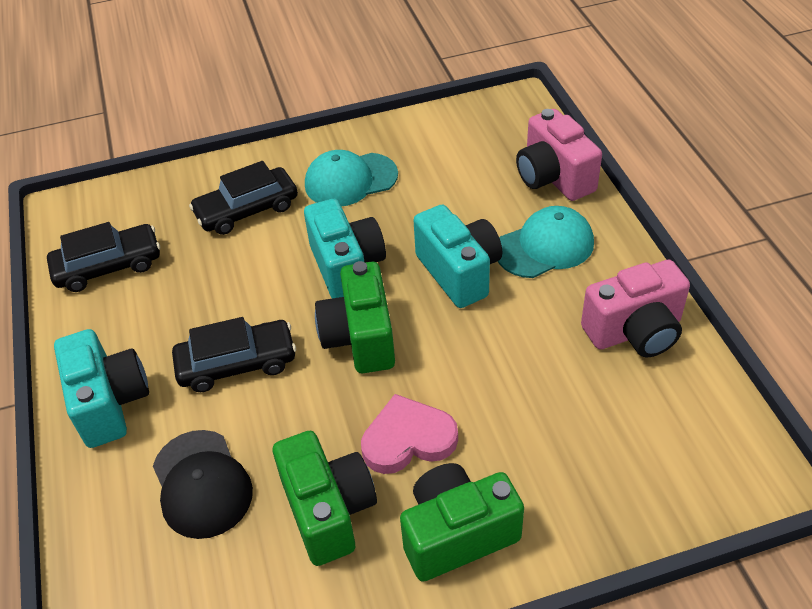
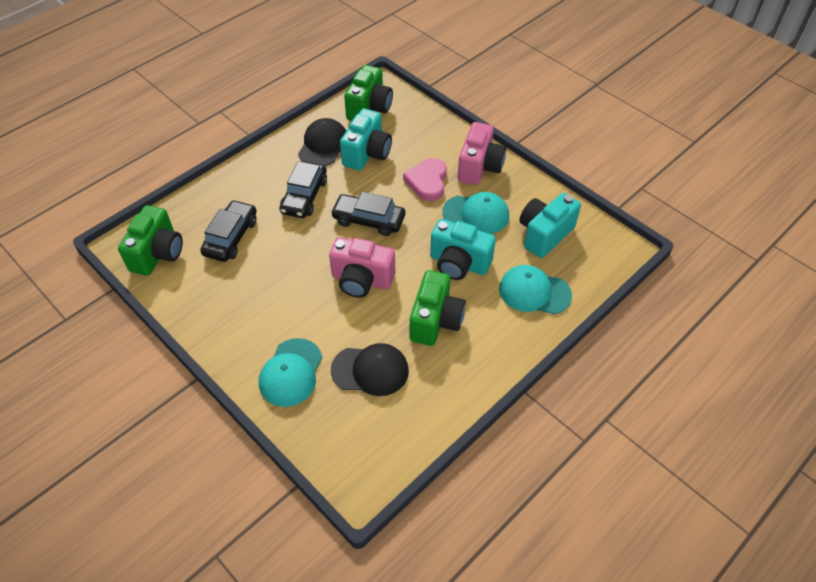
black cap: [153,430,253,539] = 1 -> [298,118,346,166] [331,343,409,396] = 2
turquoise cap: [305,150,398,207] [498,206,594,278] = 2 -> [259,338,322,407] [443,192,509,234] [499,265,572,314] = 3

